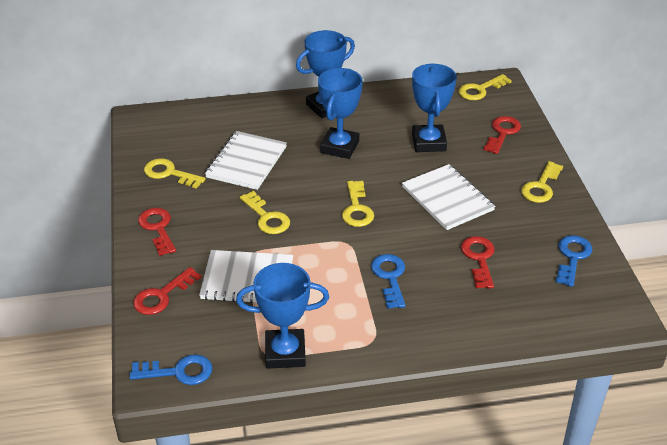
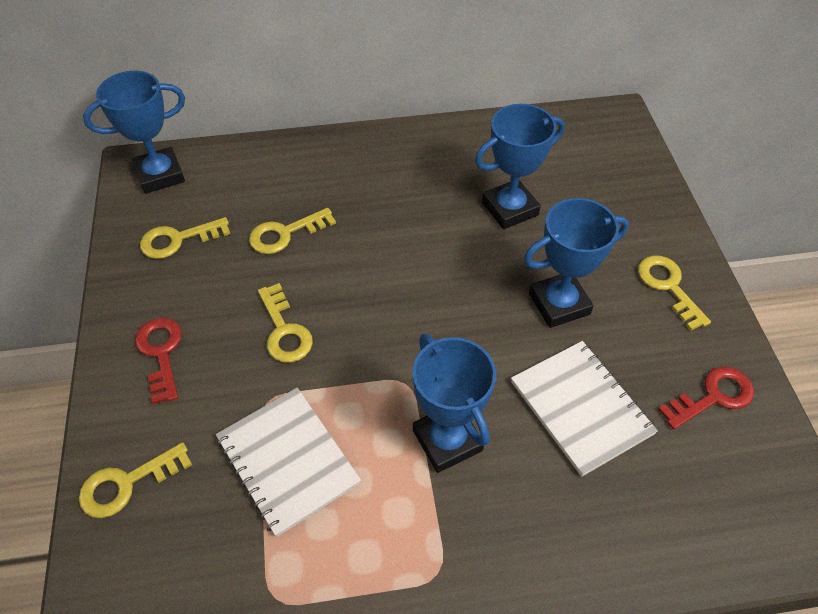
blue key: [130,354,213,385] [371,254,406,309] [556,235,592,287] = 3 -> none = 0
red key: [133,267,201,315] [138,208,176,256] [461,236,495,289] [483,116,521,154] = 4 -> [135,318,182,404] [658,367,754,429] = 2
white notebook: [199,250,293,303] [205,131,287,190] [402,164,495,230] = 3 -> [216,388,361,537] [511,341,658,477] = 2

